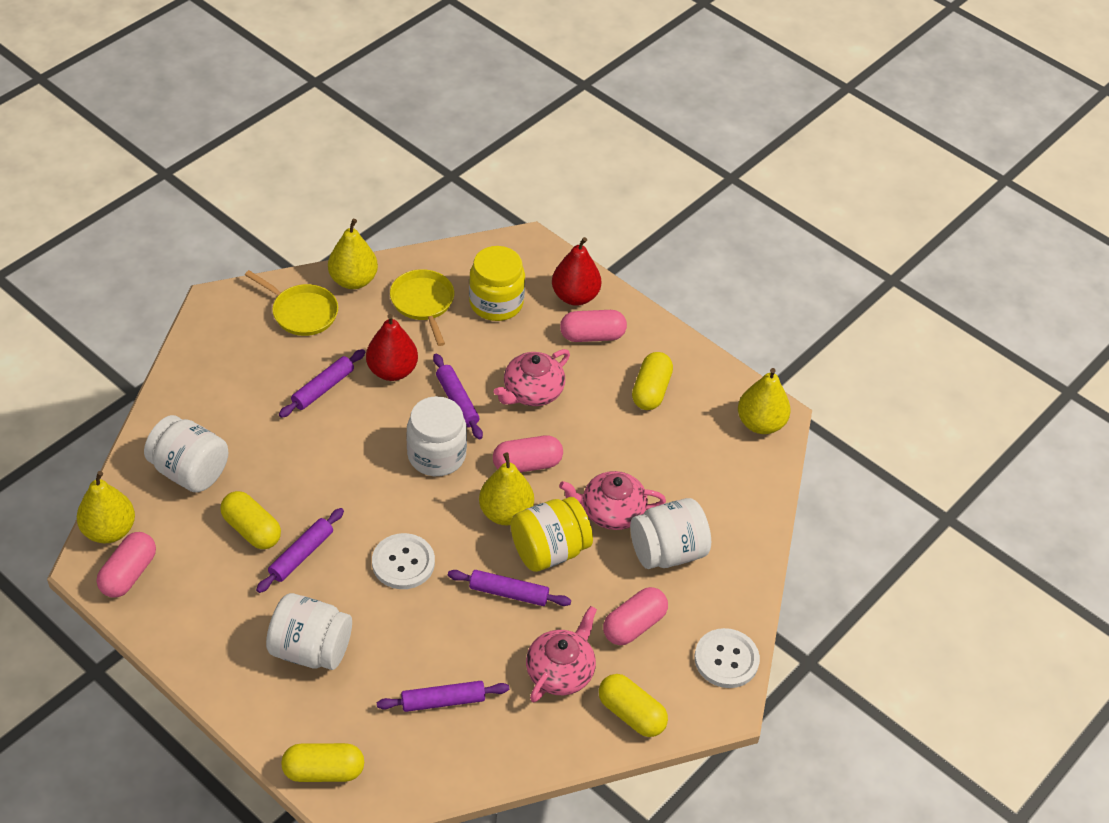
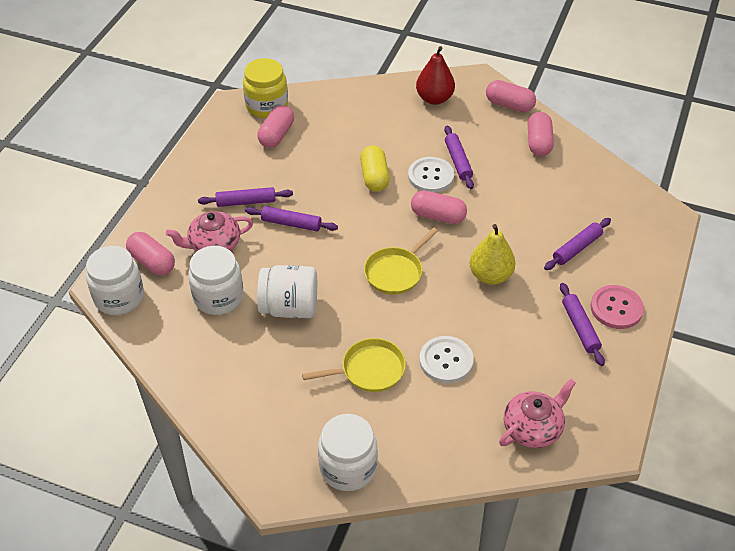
pink button: none = 0 -> [590,285,644,329] = 1
pink capsule: [97,532,156,598] [493,435,563,472] [560,310,627,342] [603,587,668,645] = 4 -> [126,232,175,276] [257,105,294,148] [411,191,467,224] [486,80,536,112] [528,112,554,156] = 5
pink teapot: [494,349,570,406] [526,606,597,703] [559,471,666,530] = 3 -> [166,211,253,252] [499,379,576,448] = 2
red pear: [366,314,418,381] [552,237,601,306] = 2 -> [416,46,455,105] = 1
yellow capsule: [220,491,281,549] [281,743,364,782] [599,674,668,737] [632,352,673,410] = 4 -> [360,145,390,192] = 1
yellow jar: [469,246,525,321] [511,497,593,572] = 2 -> [243,58,288,118] = 1
yellow pear: [77,471,135,543] [328,219,378,289] [479,453,534,525] [738,368,791,434] = 4 -> [469,224,516,285] = 1

